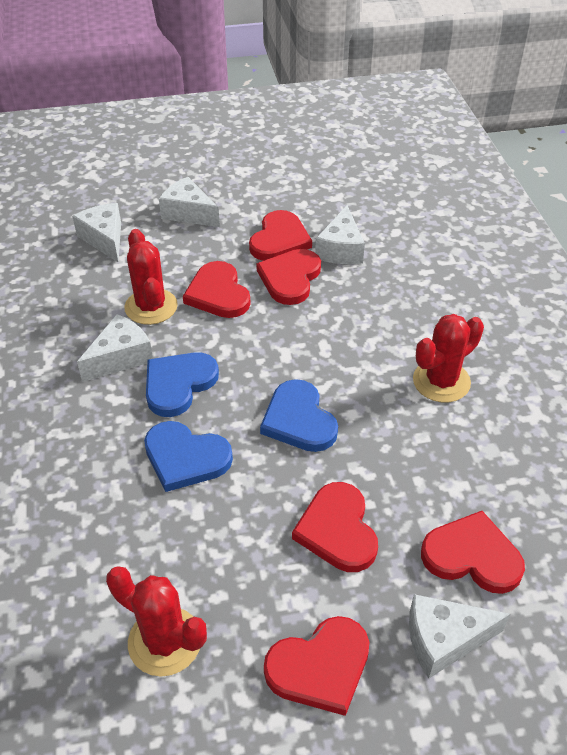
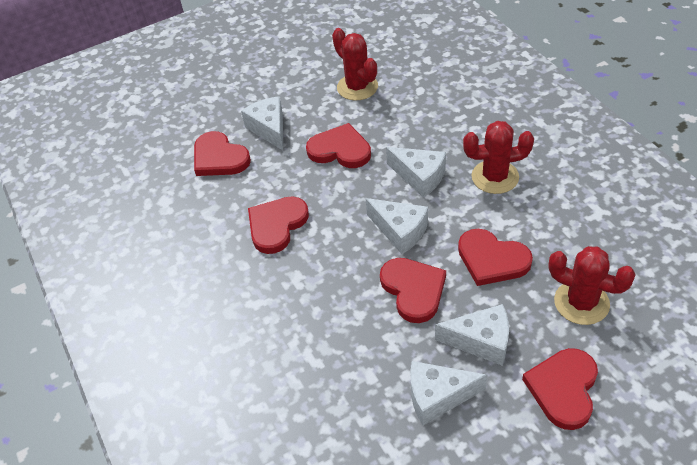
blue heart: [144,421,233,492] [146,352,219,417] [260,379,338,452] = 3 -> none = 0

